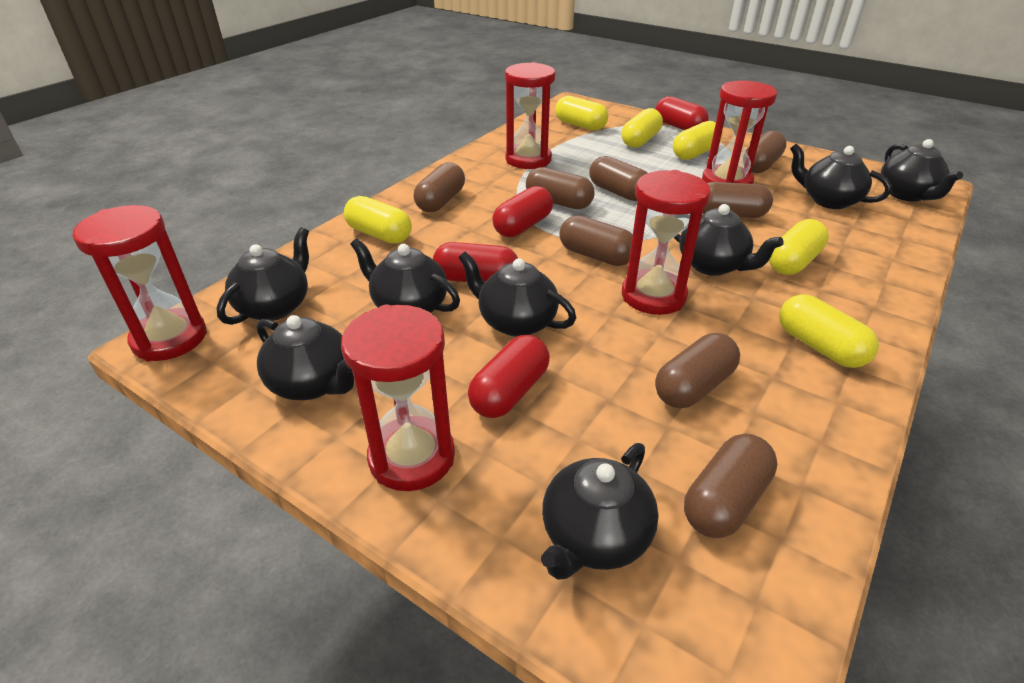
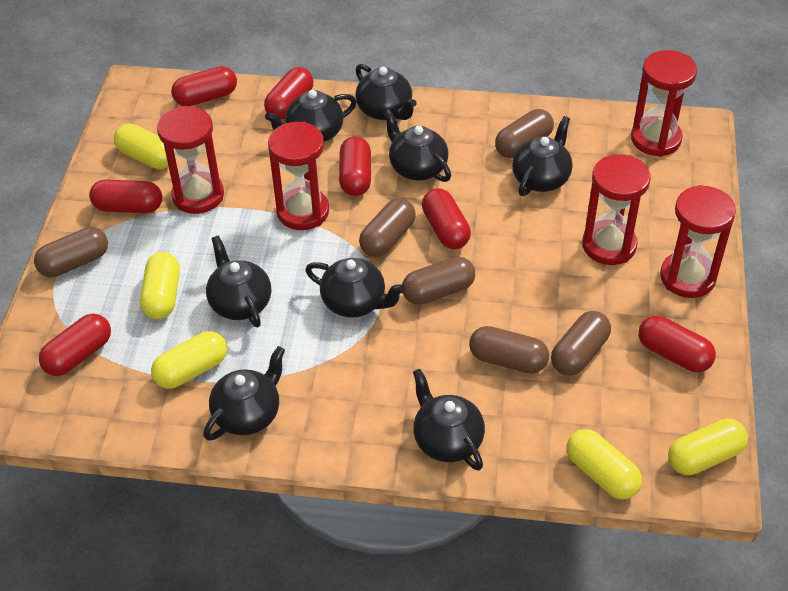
brown capsule: [414,162,465,212] [526,167,595,209] [559,215,633,266] [589,156,647,201] [655,333,740,408] [684,434,777,538] [703,182,773,218] [746,131,787,173] = 8 -> [34,227,108,277] [359,198,416,257] [402,257,475,305] [469,326,549,374] [495,109,554,158] [551,311,611,376] = 6
red capsule: [433,242,518,282] [468,335,550,418] [492,186,553,237] [656,96,709,130] = 4 -> [39,314,111,376] [89,180,162,213] [171,66,237,106] [264,67,314,120] [339,136,371,196] [422,188,471,249] [638,316,716,372] = 7
yellow capsule: [344,196,412,244] [555,96,608,131] [622,108,663,148] [673,121,723,160] [769,219,829,275] [779,294,879,368] = 6 -> [114,123,169,169] [140,252,180,319] [151,331,227,389] [567,429,642,499] [668,418,748,475] = 5

